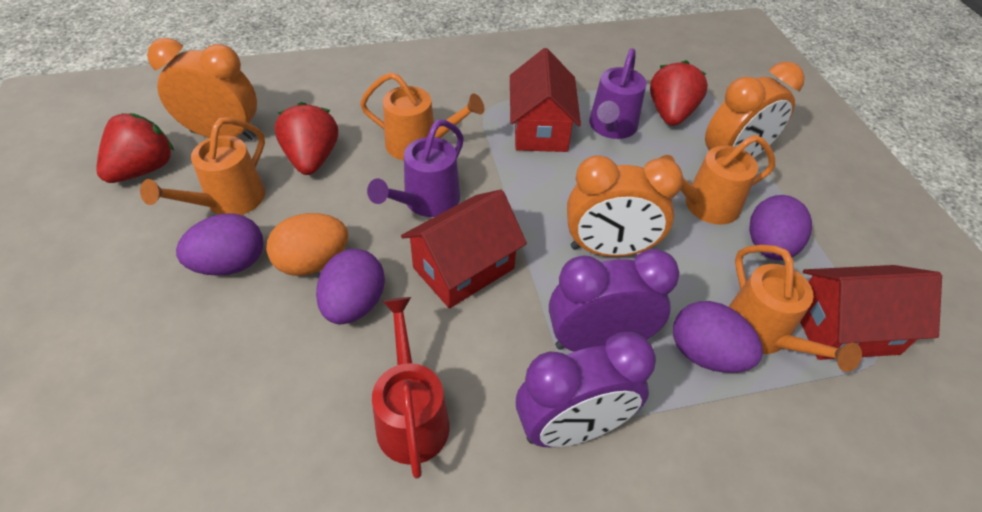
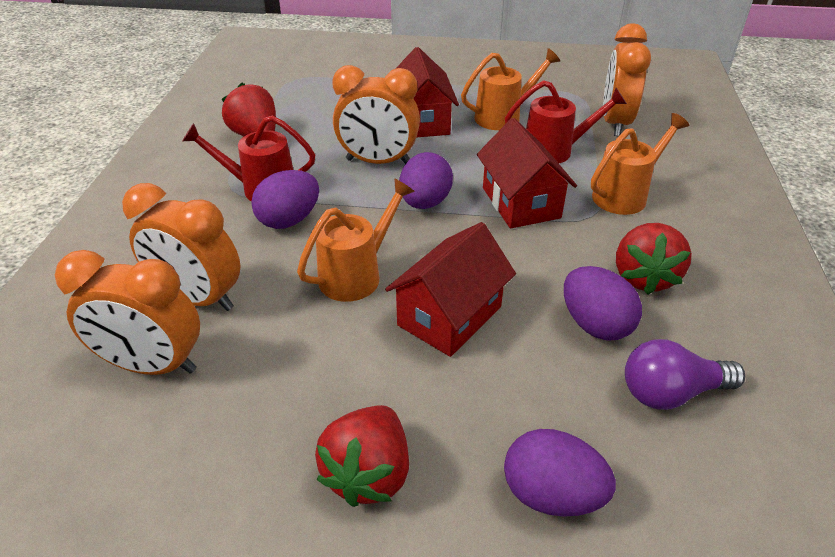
orange clock: [147,38,257,140] [567,155,683,257] [705,62,805,158] = 3 -> [55,250,200,375] [122,183,241,311] [332,65,420,164] [603,24,651,136] = 4
orange egg: [266,213,348,276] = 1 -> none = 0
orange watering can: [140,117,265,215] [360,72,484,160] [660,135,775,225] [728,245,862,372] = 4 -> [297,178,415,302] [461,48,560,130] [591,113,689,215] = 3
purple clock: [516,332,656,447] [549,249,679,352] = 2 -> none = 0
purple light bulb: none = 0 -> [625,339,745,410] = 1
purple watering can: [367,120,464,217] [589,48,647,139] = 2 -> none = 0
red watering can: [372,297,450,479] = 1 -> [182,116,315,201] [505,80,627,163] = 2

